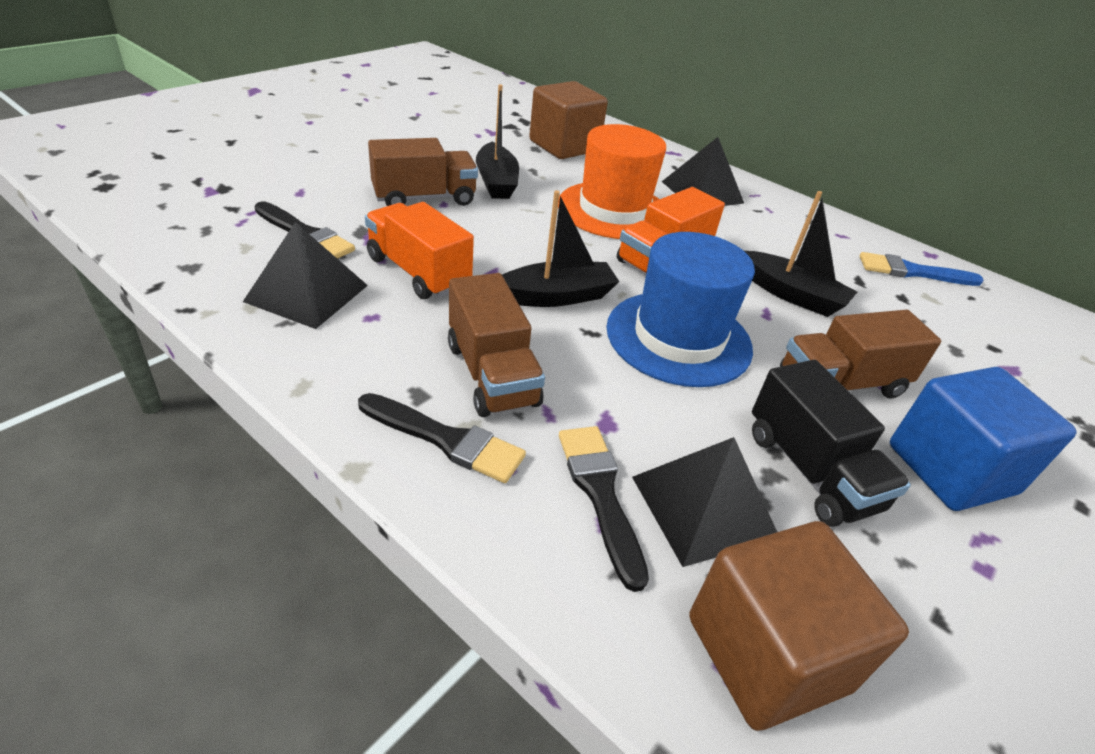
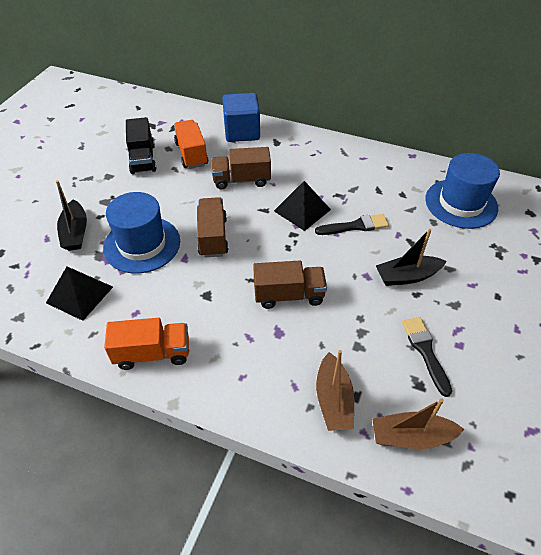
black boat: [476,85,519,199] [502,190,620,307] [744,191,857,317] = 3 -> [56,180,87,251] [376,229,447,286] = 2
black brush: [254,201,355,259] [358,393,526,483] [559,426,649,592] = 3 -> [315,214,389,235] [402,317,452,397] = 2
black pyramid: [243,222,368,329] [632,437,777,567] [662,137,744,206] = 3 -> [46,267,113,321] [274,181,331,231] = 2
blue brush: [859,252,984,286] = 1 -> none = 0
blue hat: [606,232,755,387] = 1 -> [103,192,180,273] [425,153,500,229] = 2
brown boat: none = 0 -> [316,350,354,431] [372,398,464,449] = 2
brown cube: [529,81,608,159] [689,521,909,731] = 2 -> none = 0
orange hat: [558,124,666,239] = 1 -> none = 0

